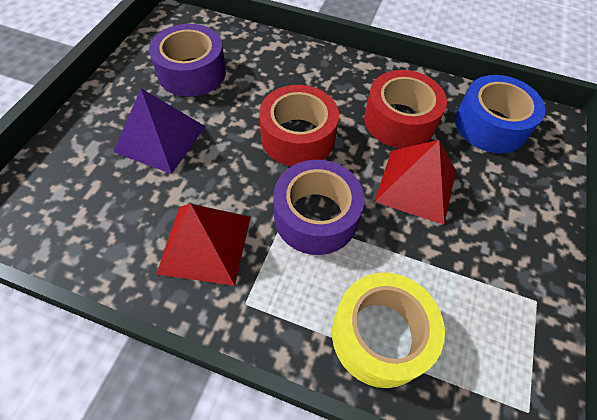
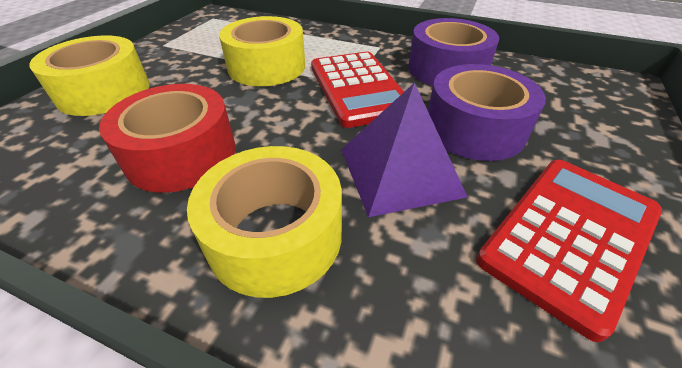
blue tape: [455,75,545,153] = 1 -> none = 0
red calculator: none = 0 -> [311,52,404,128] [476,160,662,342] = 2
red pyramid: [157,204,251,286] [374,140,456,225] = 2 -> none = 0
red tape: [259,85,339,166] [364,70,447,148] = 2 -> [99,84,236,193] = 1
yellow tape: [332,272,445,388] = 1 -> [29,35,150,116] [187,146,342,298] [219,16,305,86] = 3

